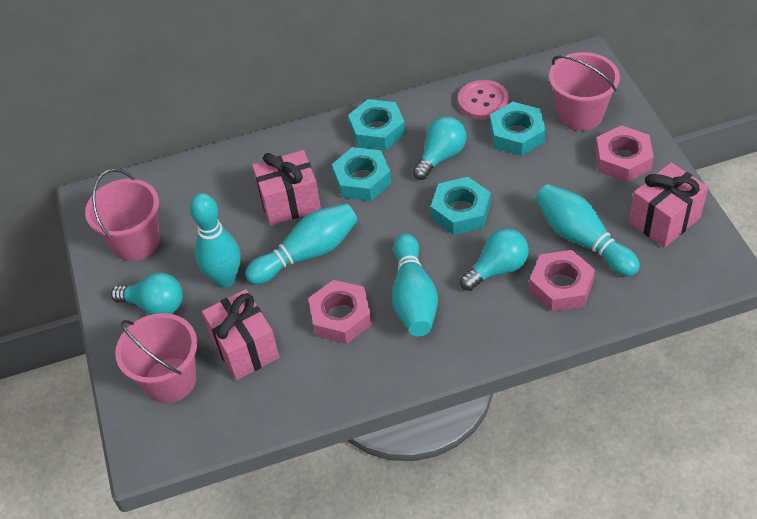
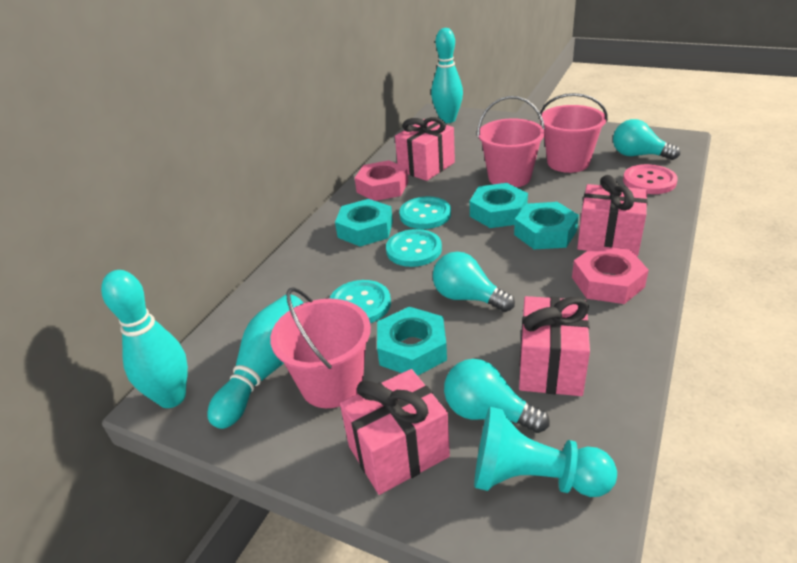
pink gift: [202,289,280,380] [252,150,321,226] [629,162,708,248] = 3 -> [340,369,450,495] [395,117,455,181] [519,296,590,396] [577,175,648,256] = 4
pink nut: [308,280,372,344] [529,250,595,312] [595,125,654,182] = 3 -> [355,160,408,201] [572,246,649,304] = 2
turquoise bowling pin: [190,193,241,288] [245,203,358,285] [392,233,438,337] [535,184,640,277] = 4 -> [101,270,188,408] [207,295,303,429] [431,28,463,123] = 3
turquoise button: none = 0 -> [329,280,391,323] [386,229,442,267] [399,196,451,229] = 3
turquoise pawn: none = 0 -> [474,407,617,497] = 1

